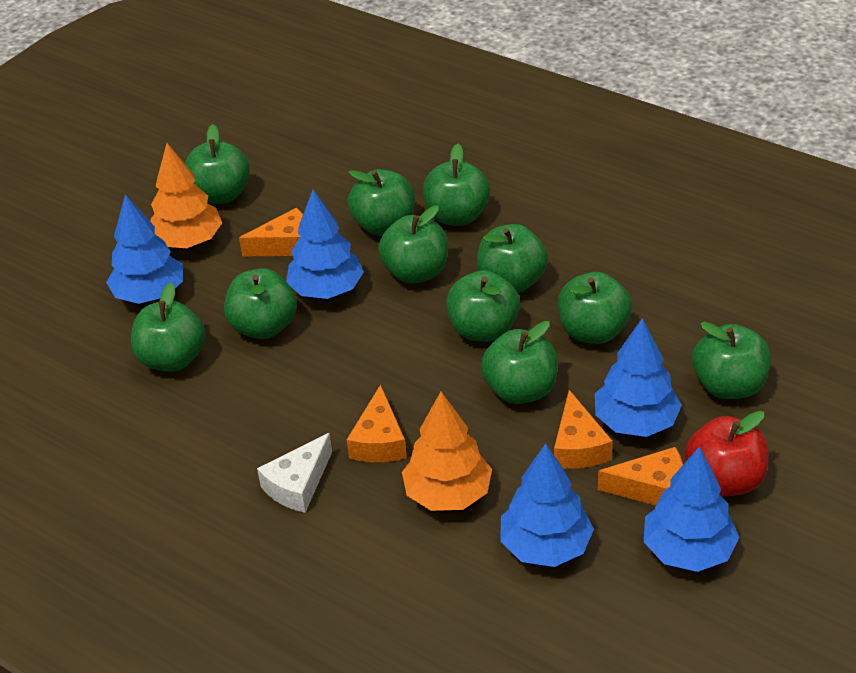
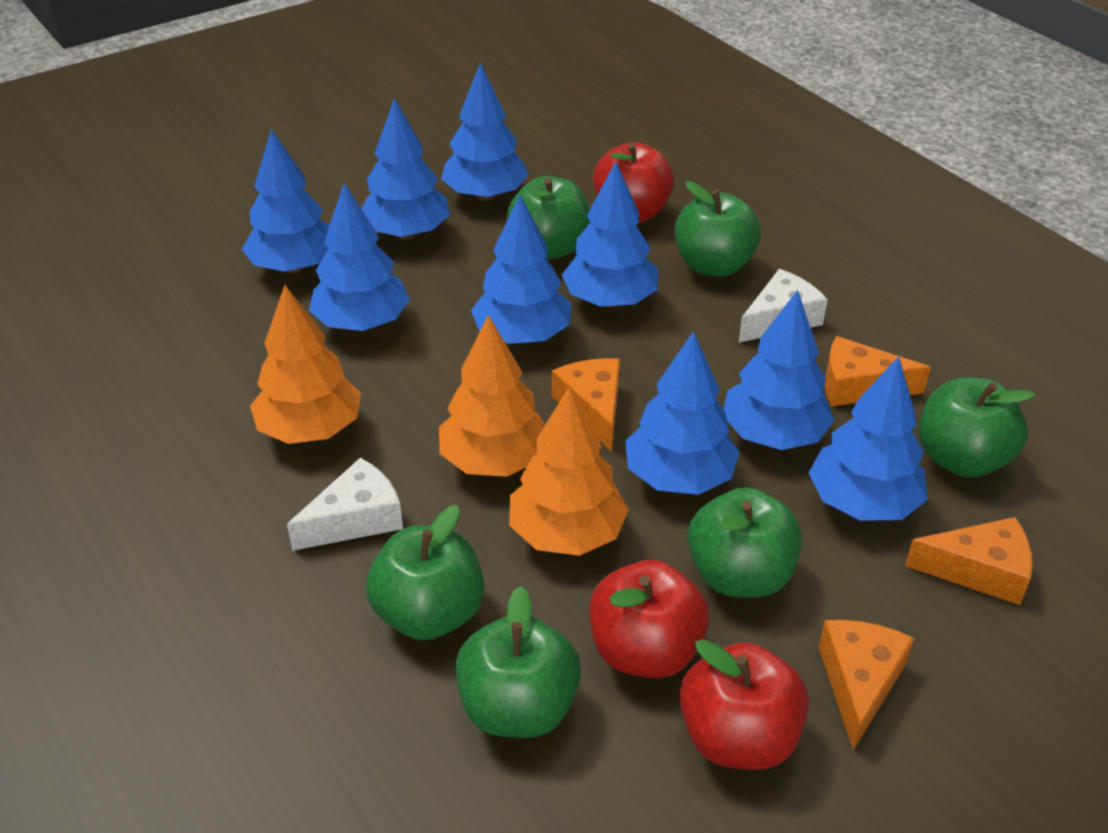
blue tree: [106,194,183,304] [286,190,364,299] [500,443,594,567] [595,318,682,437] [644,446,739,572] = 5 -> [242,129,329,273] [309,183,410,331] [361,98,450,239] [441,63,529,201] [471,195,571,344] [562,162,658,307] [625,331,740,495] [724,290,835,450] [808,356,928,521] = 9
green apple: [131,283,206,372] [185,124,250,204] [224,268,297,339] [347,169,415,236] [378,205,448,284] [423,144,490,226] [446,270,520,342] [477,224,548,293] [481,321,558,404] [558,272,632,344] [692,321,771,399] = 11 -> [366,505,484,640] [455,586,581,738] [506,176,590,259] [675,181,761,277] [687,487,802,598] [919,377,1035,478] = 6
orange tree: [150,143,222,248] [402,392,492,511] = 2 -> [250,285,361,444] [439,315,545,477] [509,387,629,556] = 3
red apple: [685,411,769,497] = 1 -> [589,560,709,678] [593,142,674,223] [679,639,809,770] = 3
white cheese: [257,433,332,513] = 1 -> [287,458,403,551] [738,269,828,343] = 2

